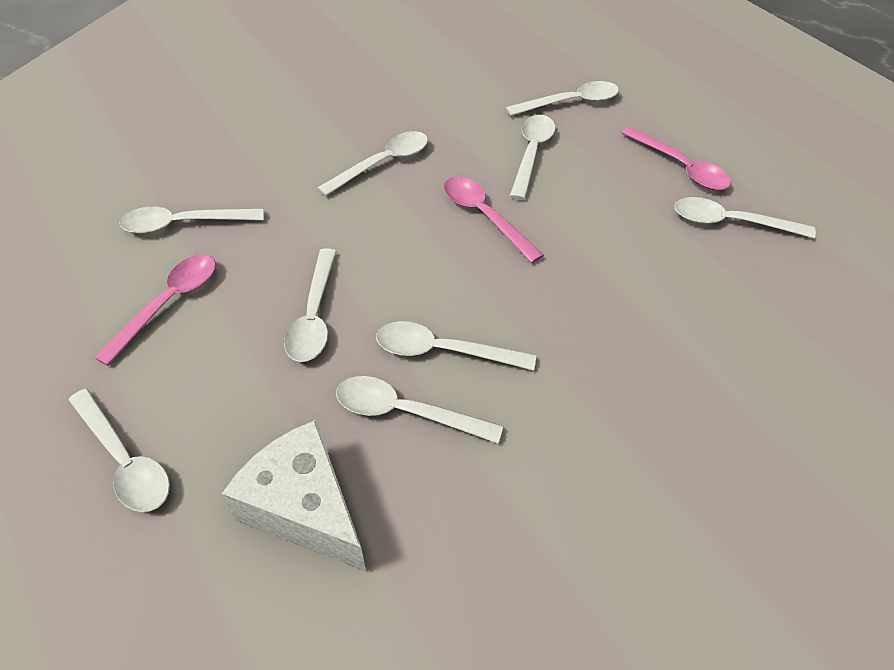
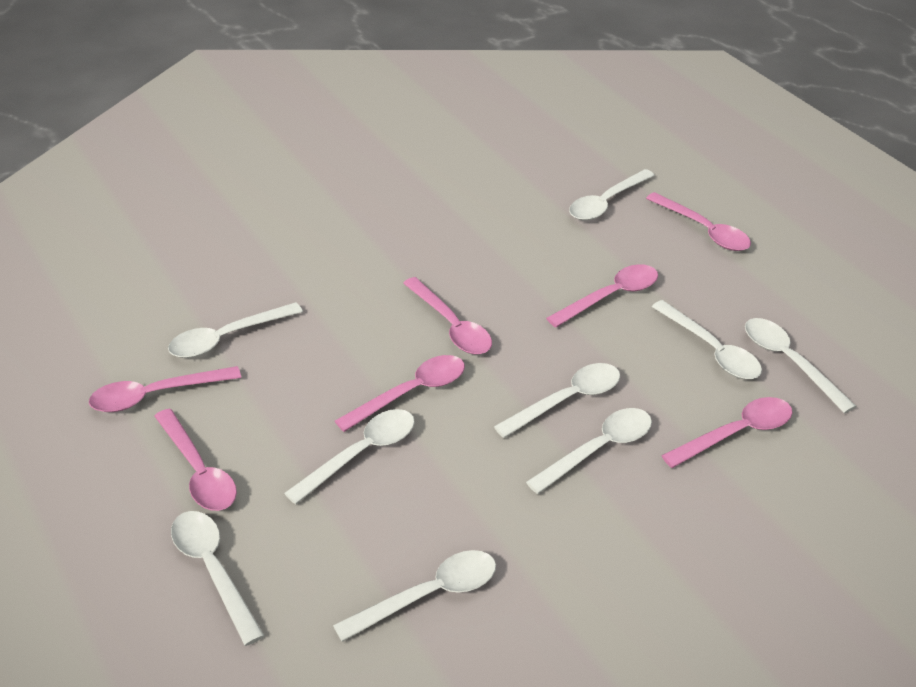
pink spoon: [94,255,216,366] [444,177,544,263] [621,126,731,190] = 3 -> [89,366,241,412] [154,409,237,511] [335,355,465,432] [403,277,492,354] [546,264,658,327] [646,192,751,251] [661,397,792,468] = 7
white cheese: [222,420,366,571] = 1 -> none = 0

